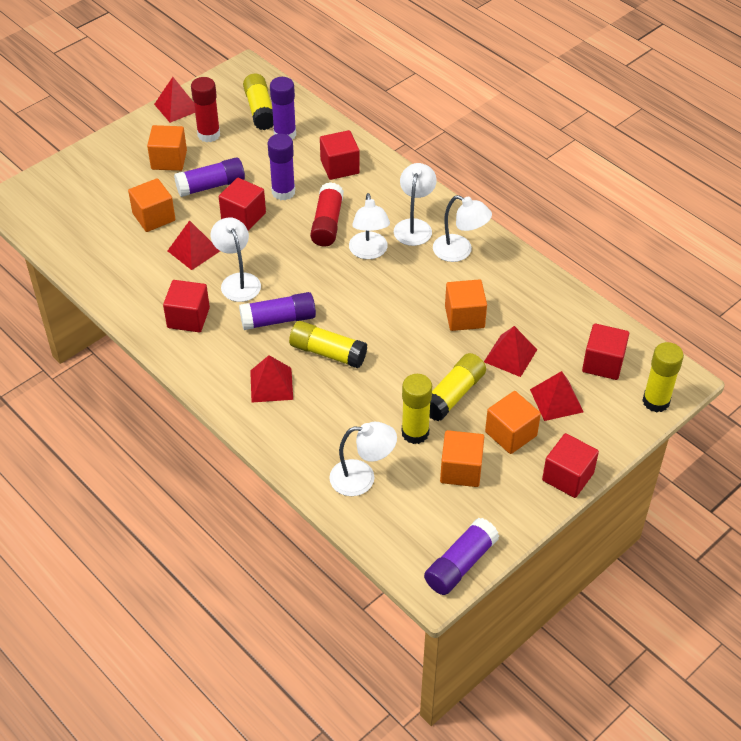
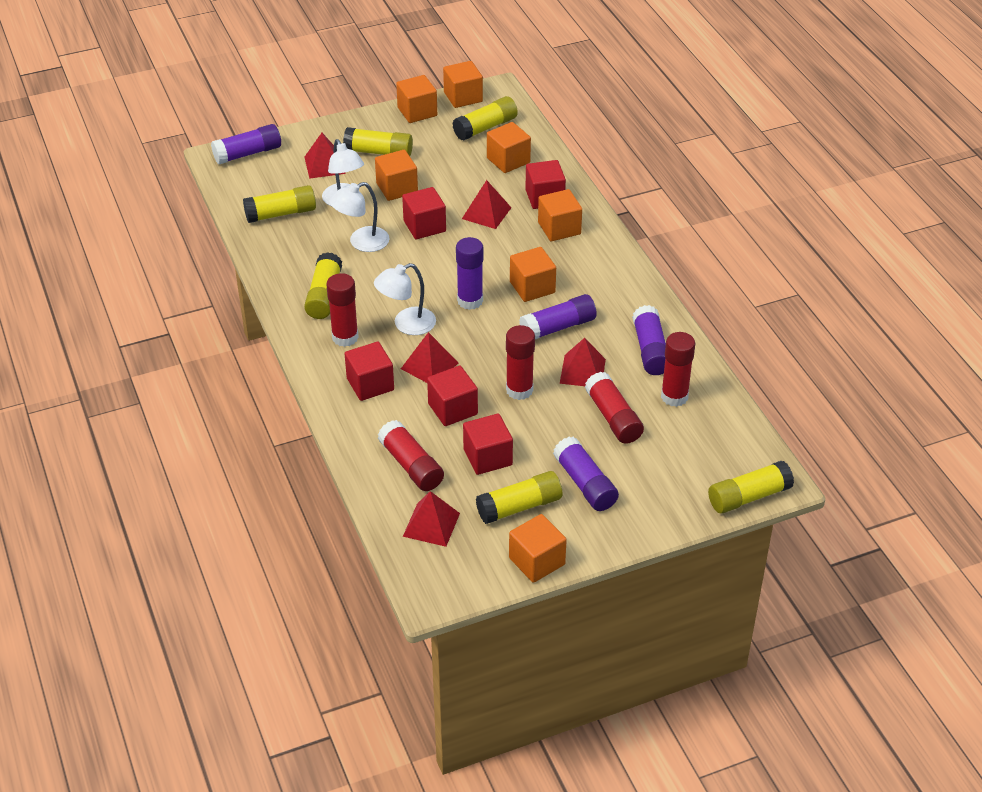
orange cube: [128,178,175,232] [147,125,187,171] [440,430,484,487] [445,279,487,331] [485,391,541,454] = 5 -> [375,150,418,201] [396,75,437,123] [443,61,483,108] [487,122,531,173] [509,514,567,583] [510,247,556,302] [538,189,582,241] = 7
red glue stick: [191,77,220,142] [310,182,344,247] = 2 -> [326,273,359,347] [378,420,444,491] [506,325,535,400] [585,372,644,444] [661,332,695,407] = 5
white lamp: [211,217,261,302] [329,422,397,496] [349,193,390,259] [394,163,437,246] [433,195,492,262] = 5 -> [322,139,364,206] [329,182,390,252] [374,263,436,335] = 3
yellow glue stick: [243,74,273,130] [289,321,367,368] [402,374,432,444] [429,353,486,421] [642,342,684,413] = 5 -> [243,185,316,223] [304,252,342,319] [343,127,413,156] [453,96,518,141] [476,471,562,524] [708,461,794,514] = 6

